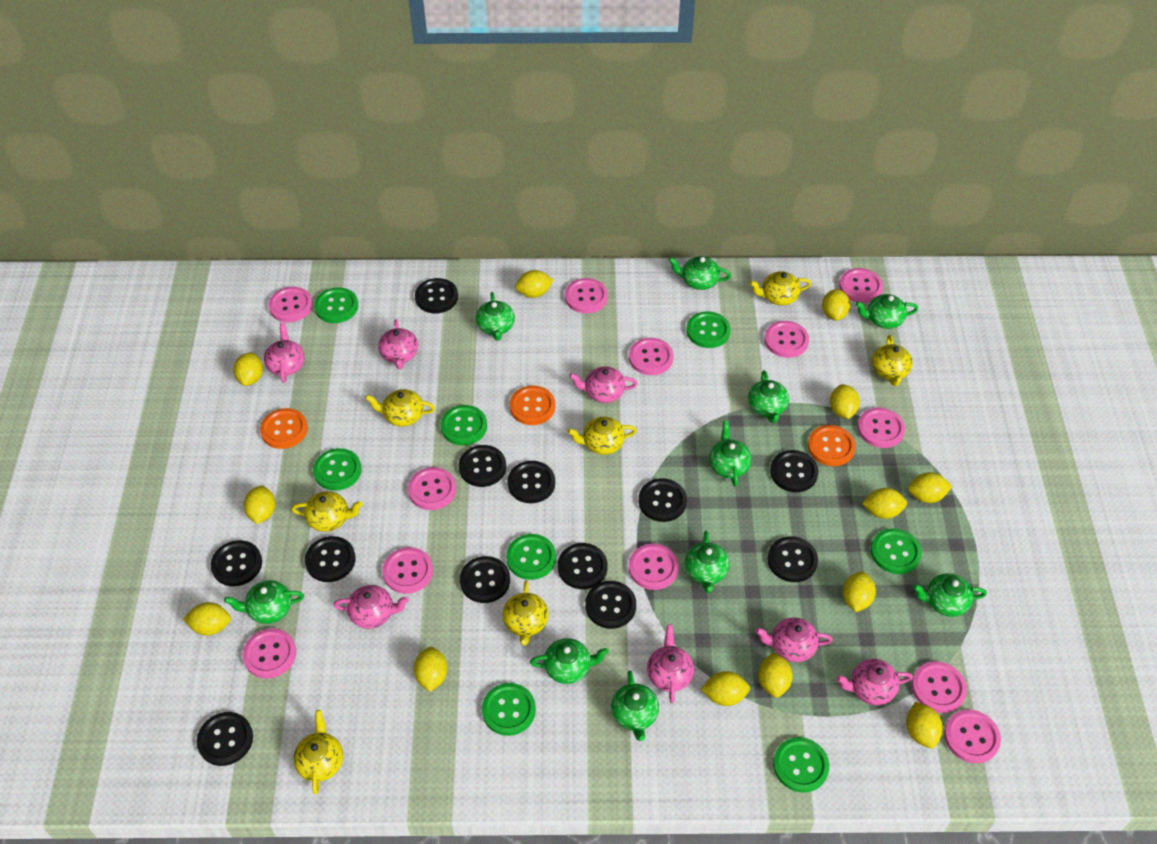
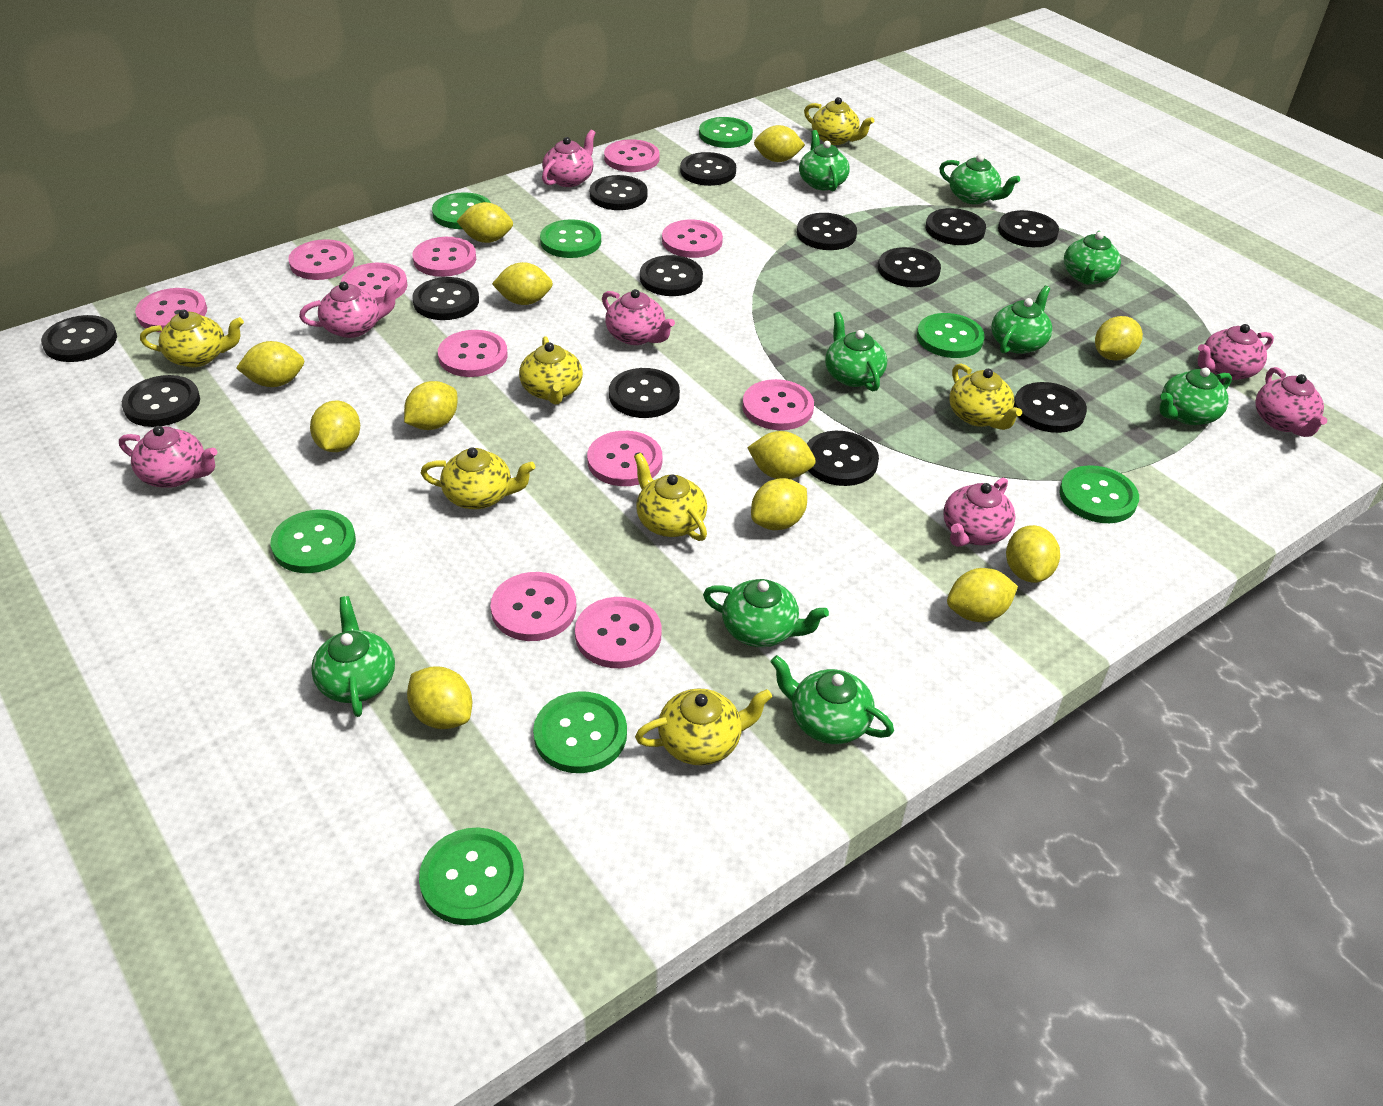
black button: [197,712,253,766] [211,540,262,586] [305,536,356,582] [415,278,458,313] [459,445,506,487] [460,556,510,603] [507,461,555,503] [558,543,608,589] [585,581,636,629] [638,478,687,522] [767,536,818,582] [770,450,819,492] = 12 -> [41,315,117,362] [122,375,200,427] [412,277,479,320] [590,175,648,210] [609,368,680,418] [640,255,703,296] [680,152,736,186] [797,213,857,250] [807,431,879,486] [878,247,941,287] [926,208,986,245] [998,210,1059,247] [1014,382,1087,433] = 13
green teapot: [224,580,304,624] [476,292,515,341] [530,638,609,684] [611,670,659,741] [669,256,731,290] [685,531,730,593] [709,421,751,487] [748,370,789,423] [855,294,918,329] [913,573,987,617] = 10 -> [311,596,395,717] [703,579,829,647] [770,655,894,744] [799,130,850,191] [825,312,887,392] [939,154,1020,204] [991,286,1052,354] [1064,231,1121,285] [1159,368,1232,425] = 9
orange button: [260,408,308,449] [510,386,555,425] [808,425,856,466] = 3 -> none = 0
pink button: [242,628,296,678] [268,287,313,322] [382,547,433,594] [408,467,456,510] [565,278,608,314] [629,338,673,375] [629,544,679,590] [764,321,809,358] [839,268,883,303] [857,408,905,448] [912,661,967,713] [944,709,1001,764] = 12 -> [135,288,207,332] [288,239,354,280] [341,263,408,304] [412,237,476,277] [438,330,508,377] [490,572,576,641] [575,597,662,668] [587,431,662,486] [604,139,659,172] [662,220,723,258] [742,379,814,430] = 11
yellow lemon: [183,602,231,636] [233,352,263,386] [243,486,275,524] [413,647,448,692] [515,270,554,298] [701,671,750,706] [758,652,793,698] [822,289,850,321] [830,384,860,419] [842,571,876,612] [862,488,907,519] [906,702,943,748] [908,472,952,503] = 13 -> [236,341,305,387] [310,400,360,452] [404,381,458,430] [407,666,472,729] [456,202,513,243] [492,262,553,305] [747,431,816,479] [751,478,807,530] [754,125,805,162] [947,568,1018,622] [1006,525,1060,583] [1095,316,1143,361] = 12

